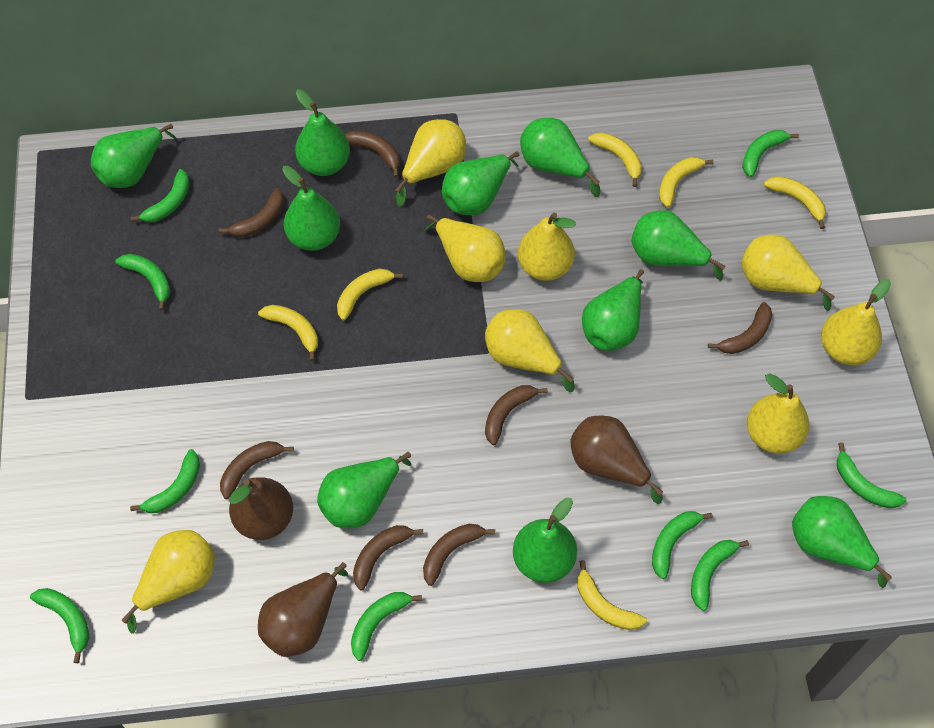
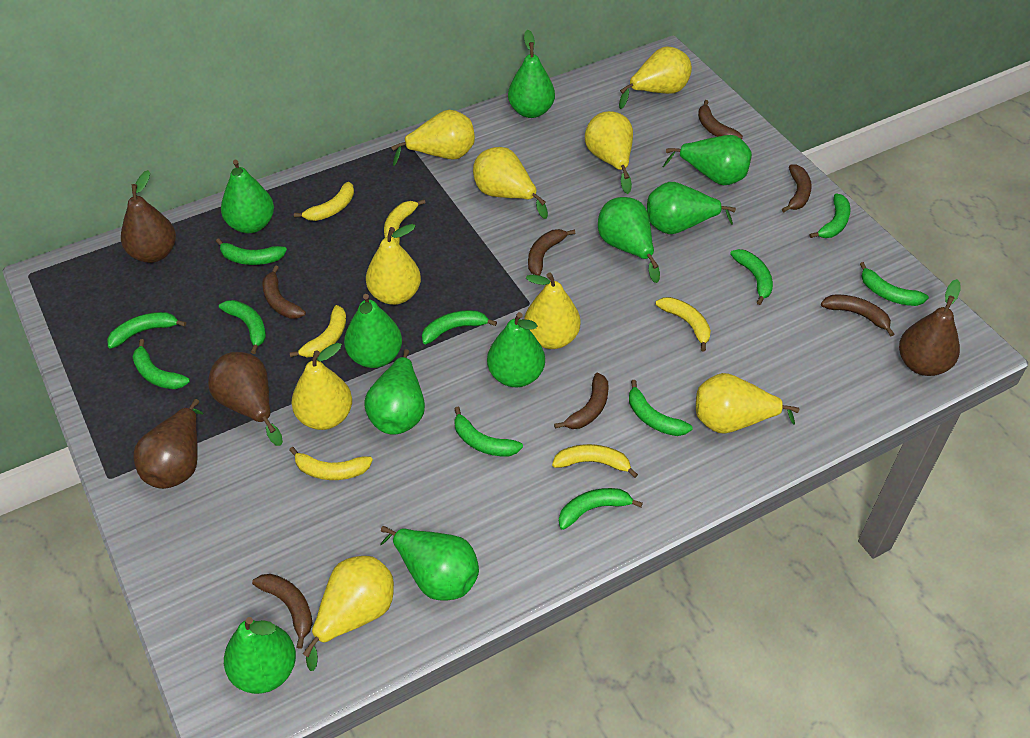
brown pear: [229,477,293,540] [258,562,348,657] [571,415,663,504] = 3 -> [121,170,176,263] [133,399,203,489] [208,352,283,446] [899,279,960,376] = 4
green banana: [30,588,89,663] [115,254,170,311] [130,449,200,513] [131,169,190,223] [351,592,422,661] [652,511,713,579] [691,540,749,611] [742,130,799,177] [837,443,906,508] = 9 -> [107,312,186,349] [132,339,190,389] [216,238,287,265] [219,300,266,354] [422,310,497,344] [454,407,523,456] [559,488,643,530] [629,380,693,436] [730,249,773,305] [809,194,851,238] [860,262,929,306] = 11
yellow pear: [122,530,215,634] [395,119,466,207] [425,214,506,282] [485,309,575,392] [518,213,576,281] [741,234,835,311] [747,373,809,454] [821,279,891,365] = 8 -> [292,343,352,430] [303,556,394,671] [366,224,421,305] [391,110,475,166] [473,147,548,219] [524,272,580,349] [585,111,633,194] [619,47,692,109] [696,373,799,433] = 9

